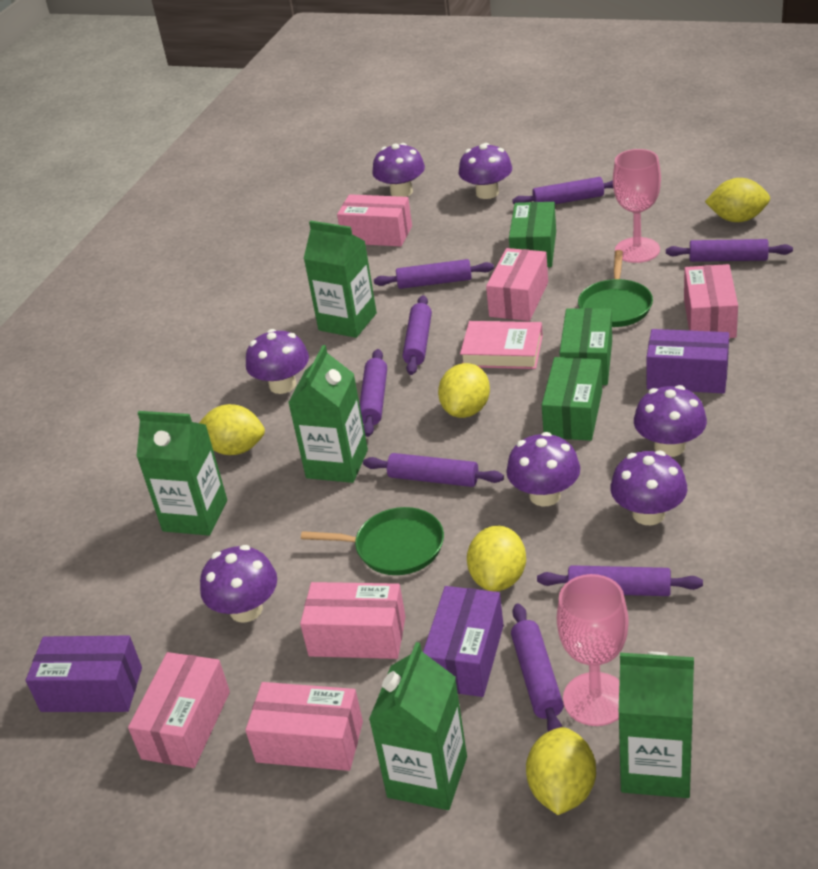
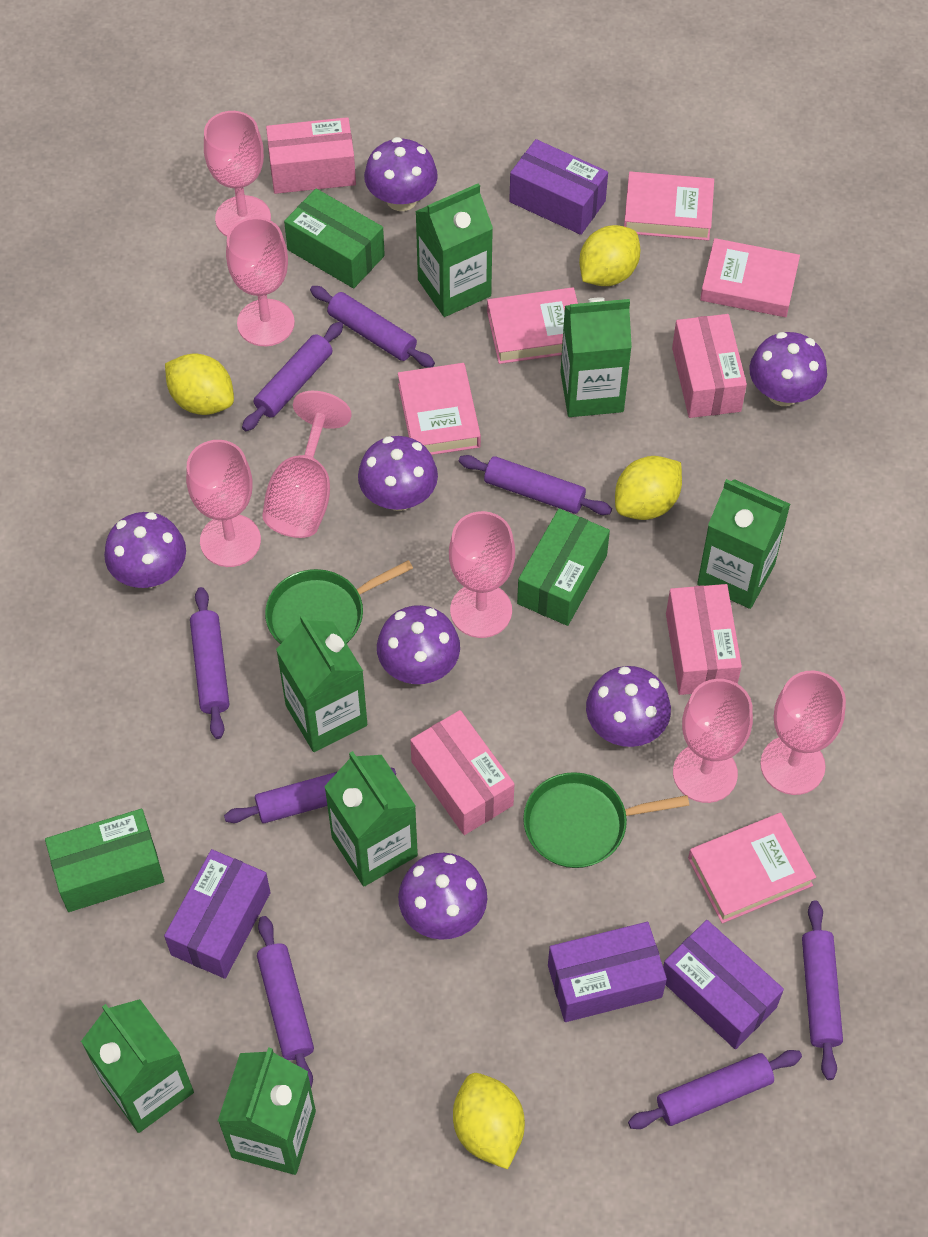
green carton: [136,411,227,536] [288,345,368,483] [303,220,377,338] [369,642,467,810] [618,652,694,798] = 5 -> [81,999,194,1133] [218,1047,316,1175] [276,614,367,752] [324,751,418,886] [415,183,493,317] [560,297,632,417] [697,479,790,609] = 7
pink book: [460,321,543,369] = 1 -> [398,363,481,455] [487,287,578,364] [624,172,714,241] [688,813,816,923] [700,238,800,317] = 5
pink box: [128,652,230,768] [245,682,363,771] [300,582,406,659] [337,194,412,247] [486,248,548,321] [684,264,738,338] = 6 -> [266,117,356,194] [410,710,514,835] [666,584,742,695] [672,314,747,418] = 4
pink goblet: [557,574,629,726] [613,149,661,263] = 2 -> [186,440,261,567] [204,111,271,237] [226,217,295,346] [262,391,352,538] [449,511,515,638] [673,679,753,803] [760,671,846,795] = 7
purple box: [26,636,142,712] [423,586,504,697] [647,329,729,394] = 3 -> [164,849,271,979] [509,139,608,235] [548,922,667,1022] [663,920,784,1049] = 4
yellow lemon: [199,404,265,455] [438,363,490,418] [467,526,526,591] [526,727,596,815] [705,178,770,222] = 5 -> [165,353,234,415] [453,1073,525,1169] [579,225,640,286] [615,456,682,520] = 4

